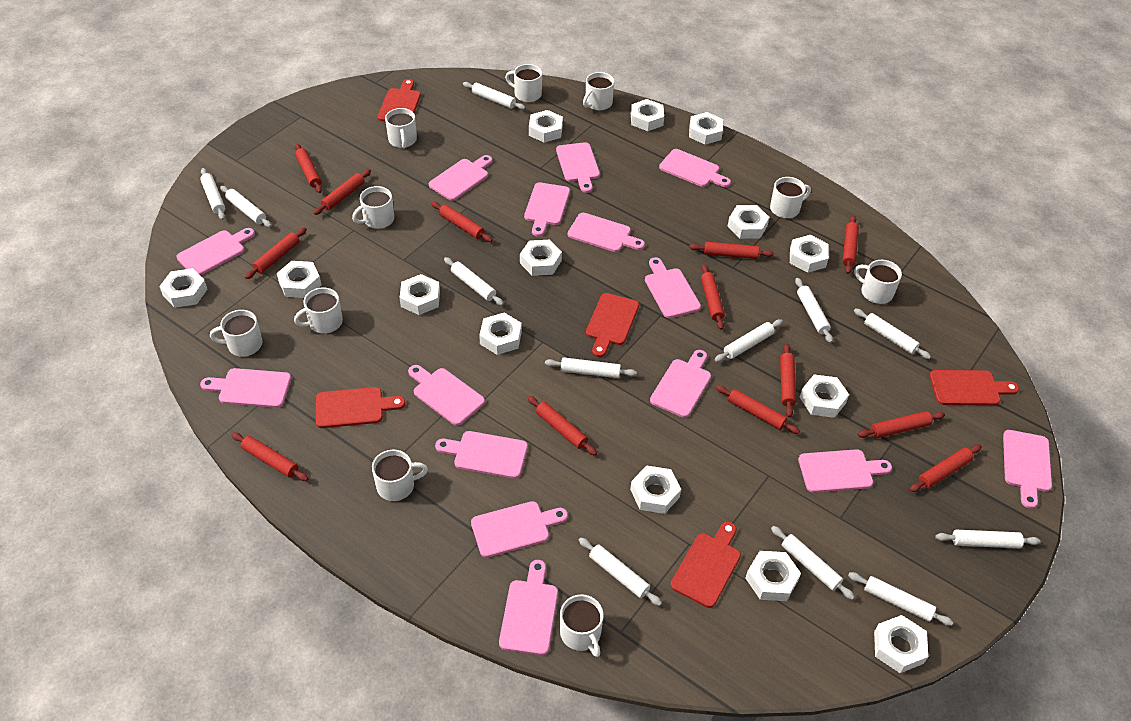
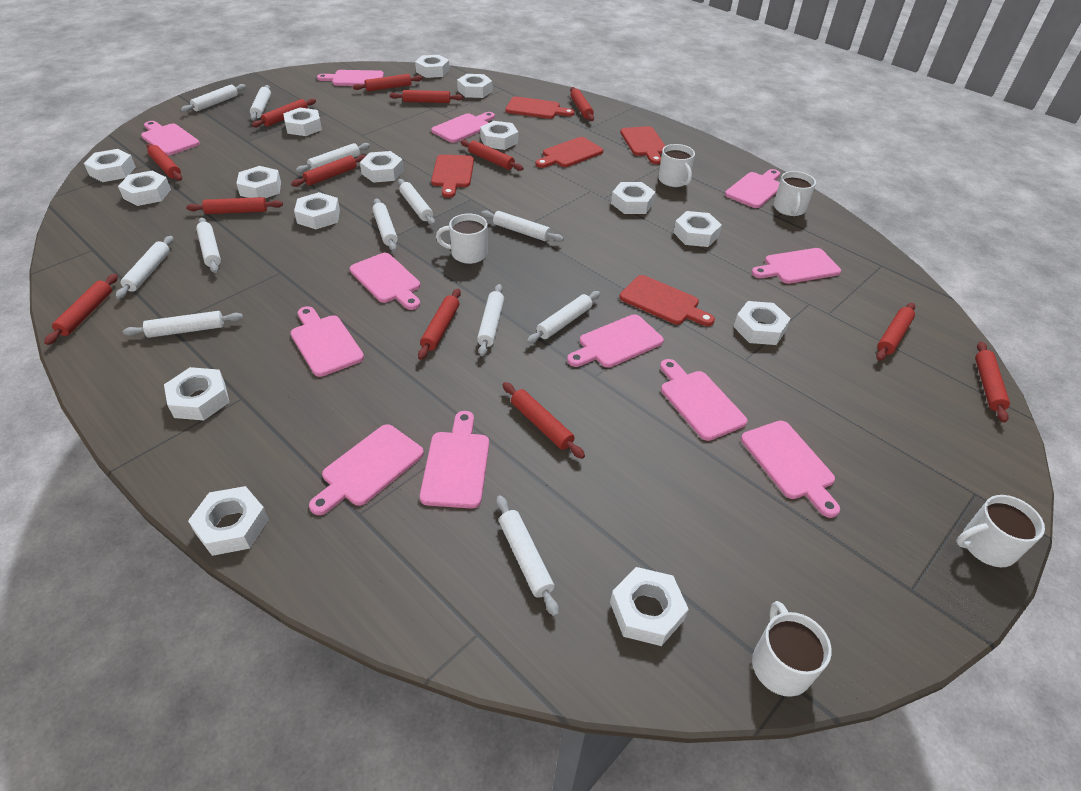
pink cutting board: [177,228,255,276] [200,368,291,408] [408,365,485,425] [429,155,492,201] [435,431,528,479] [471,501,568,558] [499,560,558,655] [524,182,570,236] [556,142,600,193] [568,213,645,252] [645,257,701,318] [650,350,711,418] [659,149,731,187] [798,449,892,493] [1003,430,1052,509] = 15 -> [141,121,200,156] [290,306,364,377] [309,424,424,515] [317,70,384,86] [350,253,420,310] [420,411,489,509] [431,112,495,143] [567,314,664,368] [660,359,747,441] [725,169,780,208] [741,421,840,518] [751,248,841,284] = 12
white mug: [210,310,262,357] [294,287,343,334] [352,186,394,229] [372,450,428,501] [385,108,417,148] [505,64,542,102] [560,594,604,657] [583,72,615,110] [770,177,811,218] [854,260,902,304] = 10 -> [436,214,488,264] [658,144,695,187] [752,601,832,697] [774,171,816,216] [956,495,1045,567] = 5
white nut: [159,268,207,308] [277,261,321,298] [400,274,440,315] [479,313,522,355] [520,240,562,276] [529,110,563,143] [630,465,681,514] [631,99,664,131] [689,112,723,145] [727,205,769,239] [746,551,801,601] [790,235,829,273] [799,375,849,418] [874,615,928,673] = 14 -> [84,149,136,182] [118,171,171,206] [164,367,229,420] [188,486,269,556] [236,166,281,198] [283,108,322,136] [294,192,340,229] [360,151,404,183] [415,55,450,78] [457,74,492,98] [480,121,518,150] [610,567,689,646] [611,182,655,214] [673,211,722,247] [734,301,791,345] = 15

